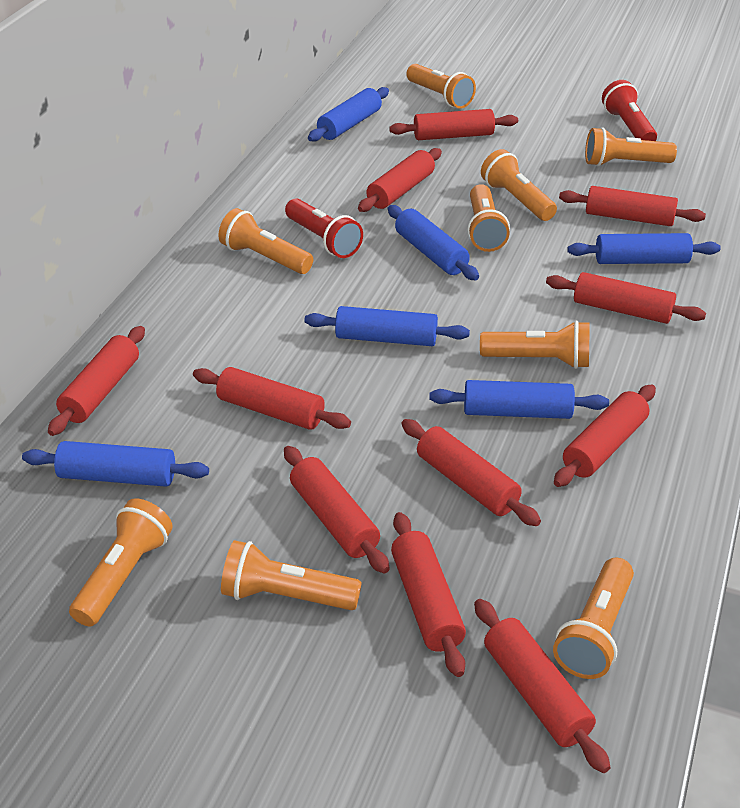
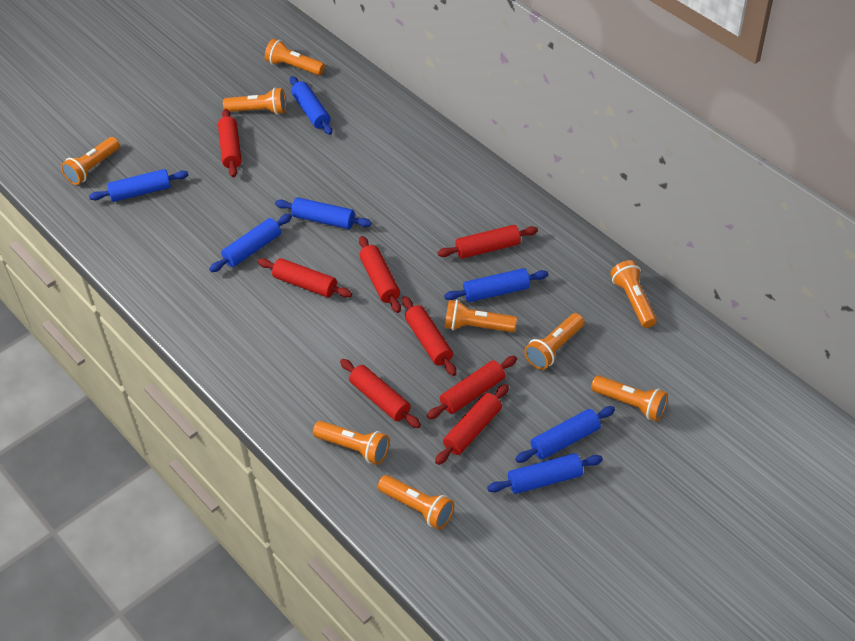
blue rolling pin: [22,441,209,487] [304,306,470,346] [308,87,389,142] [388,205,479,280] [429,380,609,419] [567,233,721,264] = 6 -> [89,169,188,202] [209,214,292,272] [275,197,372,229] [290,76,332,135] [444,268,548,302] [487,453,603,494] [515,406,615,463] = 7
red flashlight: [285,198,363,258] [602,80,657,141] = 2 -> none = 0
red rolling pin: [48,326,145,436] [193,367,351,430] [284,446,390,573] [358,148,442,212] [389,109,518,140] [391,512,466,677] [402,419,541,526] [474,599,611,773] [546,272,706,324] [554,384,656,487] [559,186,706,226] = 11 -> [218,109,242,177] [258,258,352,298] [340,359,421,428] [359,236,401,313] [402,296,456,376] [427,356,517,419] [435,384,509,465] [437,225,538,259] = 8

